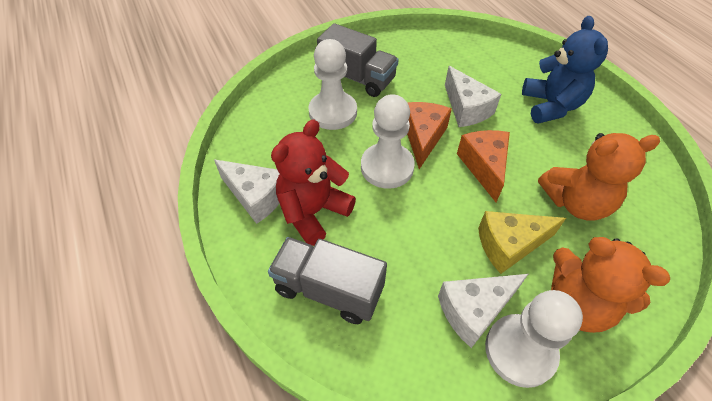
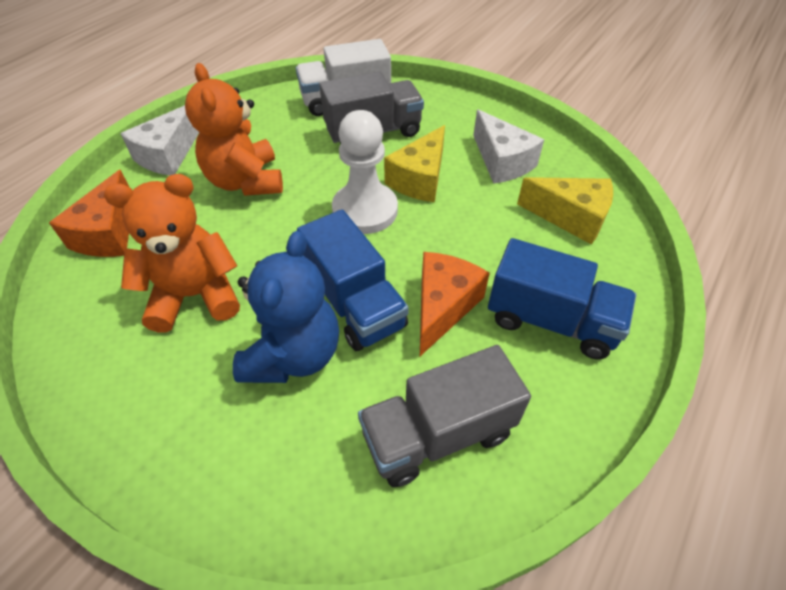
blue truck: none = 0 -> [297,209,409,351] [488,238,636,359] = 2
red teddy bear: [271,119,356,246] = 1 -> none = 0
white cheese: [214,159,280,224] [438,274,528,348] [445,66,501,127] = 3 -> [120,105,199,175] [473,109,544,184] = 2
white pawn: [308,39,357,130] [361,94,415,189] [485,290,583,388] = 3 -> [332,110,398,234] = 1
white truck: none = 0 -> [296,39,391,116] = 1
yellow cheese: [478,211,566,274] = 1 -> [384,125,445,202] [517,177,613,245] = 2

